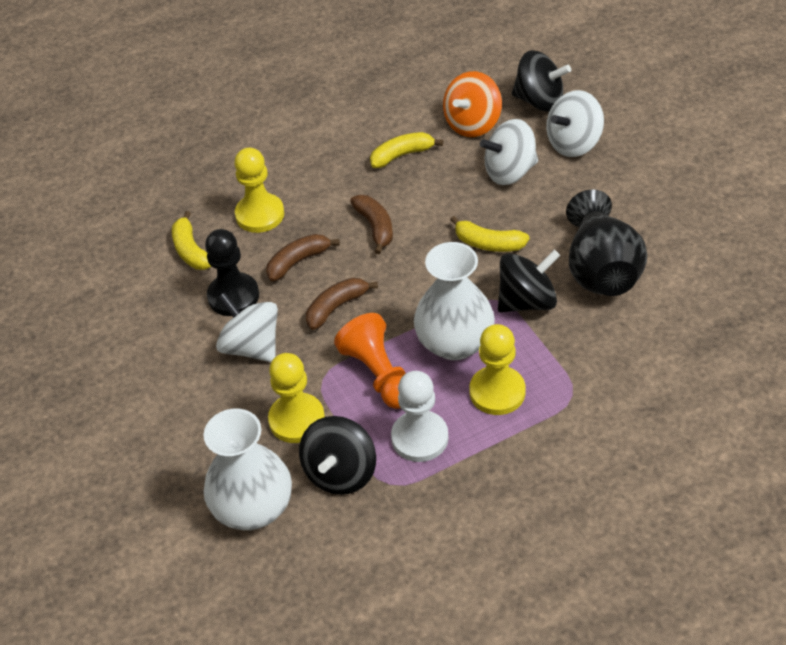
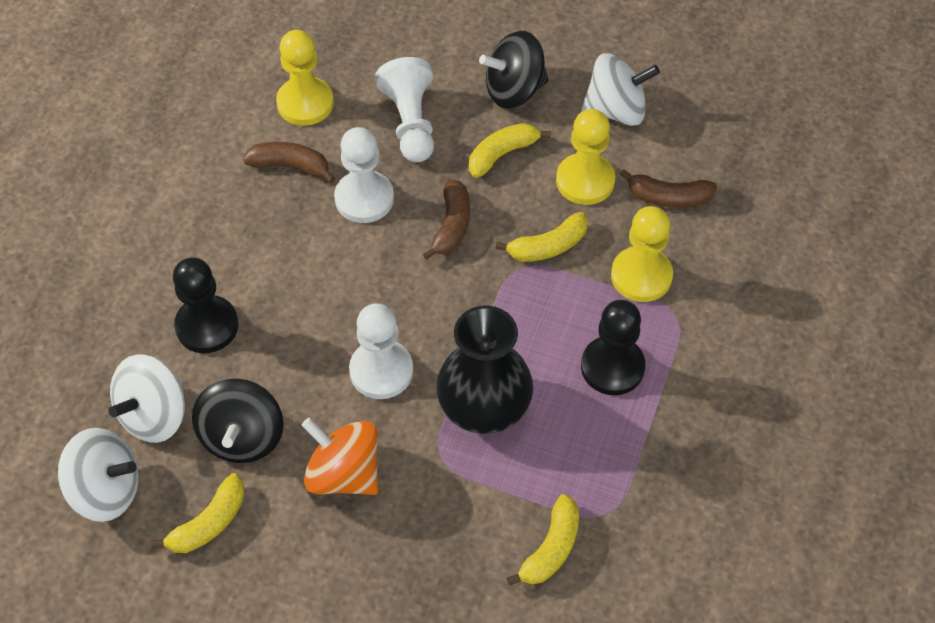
black pawn: [205,229,259,316] = 1 -> [173,257,238,353] [581,300,645,395] = 2
black spinning top: [299,416,376,495] [498,250,560,312] [512,50,571,112] = 3 -> [192,379,284,463] [479,31,549,109] = 2
orange pawn: [334,313,406,409] = 1 -> none = 0
white pawn: [391,371,449,462] = 1 -> [334,127,394,223] [349,303,413,399] [375,57,434,162] = 3
white vase: [204,409,292,530] [414,242,495,360] = 2 -> none = 0
yellow banana: [172,211,212,270] [370,132,443,168] [450,216,529,252] = 3 -> [151,473,245,553] [469,123,551,178] [496,212,588,262] [506,494,579,586] = 4

